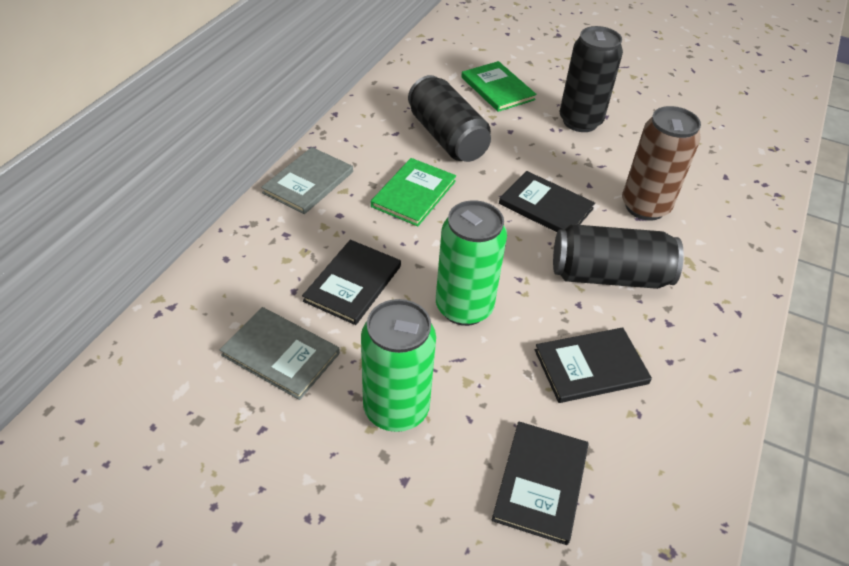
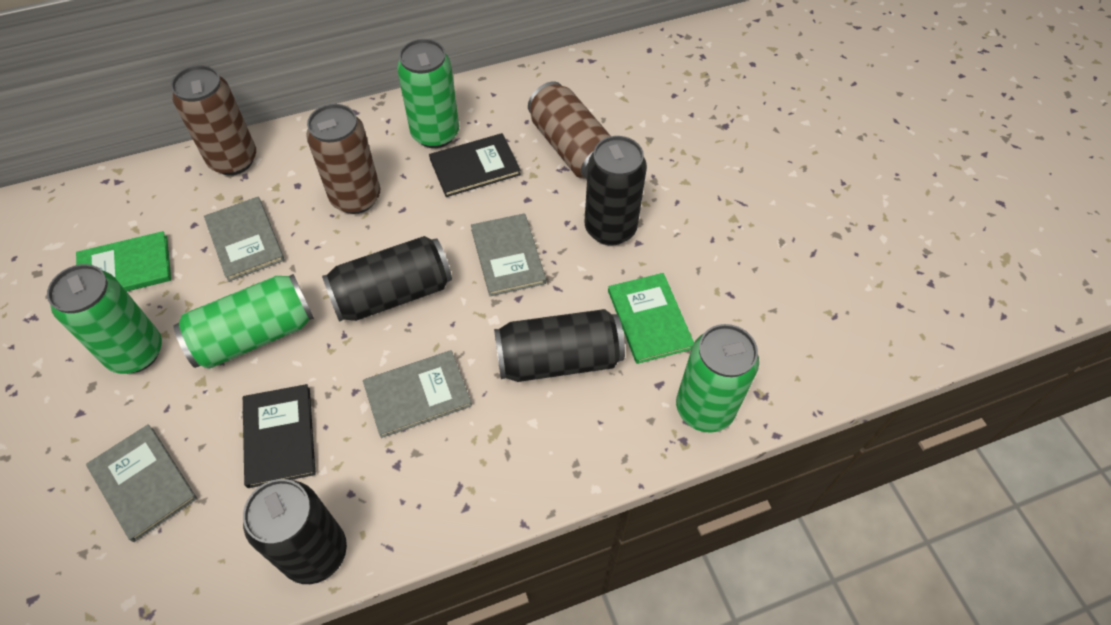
black book: [302,240,401,325] [492,421,589,545] [499,171,595,232] [535,327,652,403] = 4 -> [243,384,316,488] [429,133,521,197] = 2
black can: [408,75,491,162] [553,224,684,289] [560,26,623,132] = 3 -> [243,479,347,584] [322,236,452,322] [494,309,625,382] [585,136,647,246] = 4
brown can: [622,106,701,221] = 1 -> [171,65,256,175] [306,104,380,214] [528,82,611,179] = 3
green can: [361,299,436,432] [436,200,507,326] = 2 -> [47,264,162,374] [173,274,314,369] [397,39,459,148] [676,324,759,433] = 4
grey book: [220,307,340,400] [261,147,353,214] = 2 -> [86,424,197,542] [204,197,285,282] [363,350,472,438] [471,213,546,296] = 4

